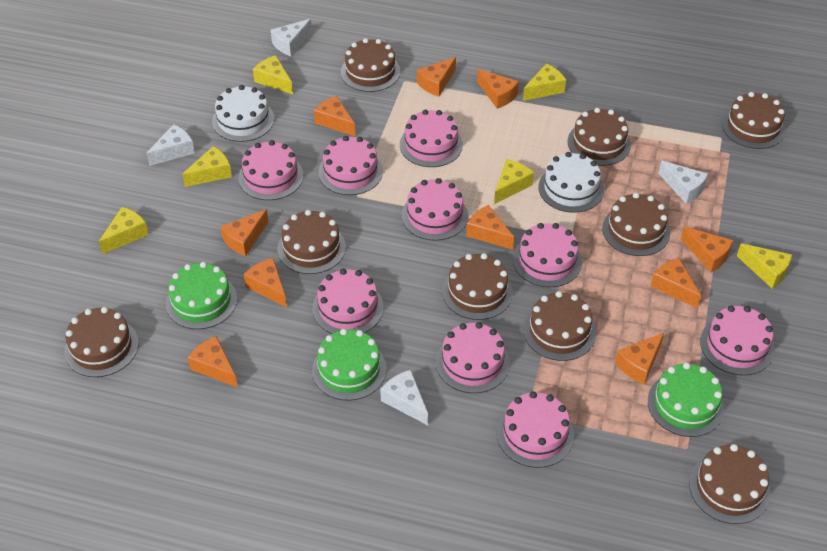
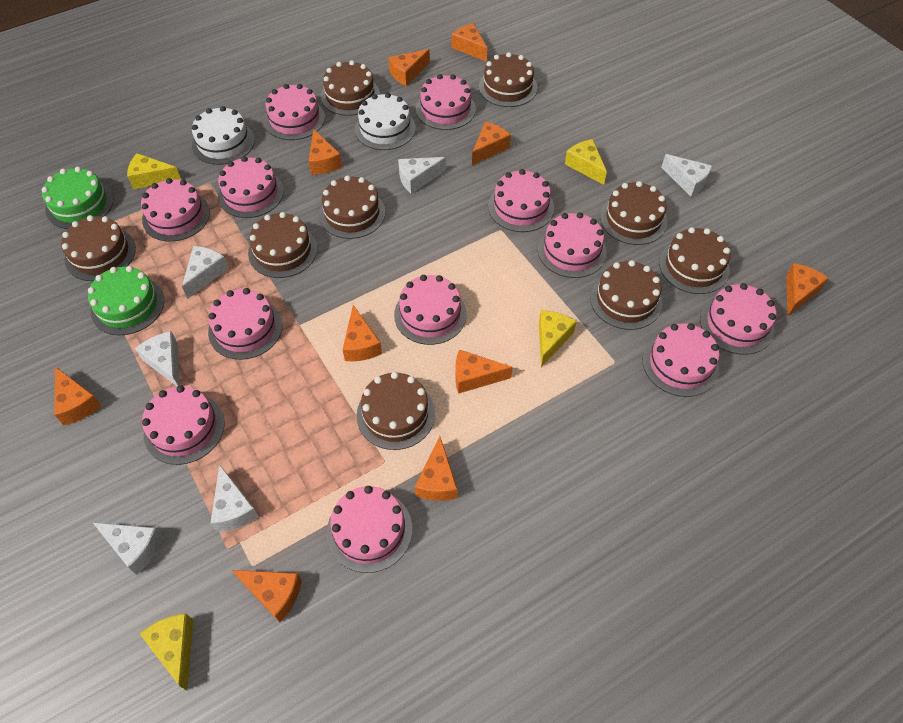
green cake: [166,262,237,329] [312,329,387,401] [648,362,724,437] = 3 -> [42,167,114,229] [88,266,165,335] = 2
pink cake: [238,140,303,200] [312,269,384,334] [318,136,383,195] [400,110,463,167] [402,178,468,241] [436,322,510,393] [497,391,574,468] [513,223,582,287] [700,306,774,375] = 9 -> [141,178,210,242] [142,385,224,465] [208,288,282,360] [218,156,284,218] [264,84,325,140] [327,486,412,573] [394,275,467,345] [416,74,476,130] [488,169,554,232] [538,212,607,278] [643,323,720,397] [700,283,776,355] = 12
white cheese: [146,124,195,166] [271,19,312,56] [380,370,428,425] [658,161,708,204] = 4 -> [93,523,163,575] [135,331,180,387] [182,246,229,299] [211,464,259,532] [398,157,446,194] [661,154,712,197] = 6
yellow cheese: [99,207,149,254] [182,146,232,187] [253,55,293,94] [494,159,534,204] [523,64,566,101] [737,243,792,288] = 6 -> [127,153,181,190] [140,613,194,691] [539,310,577,367] [565,139,607,185] = 4

